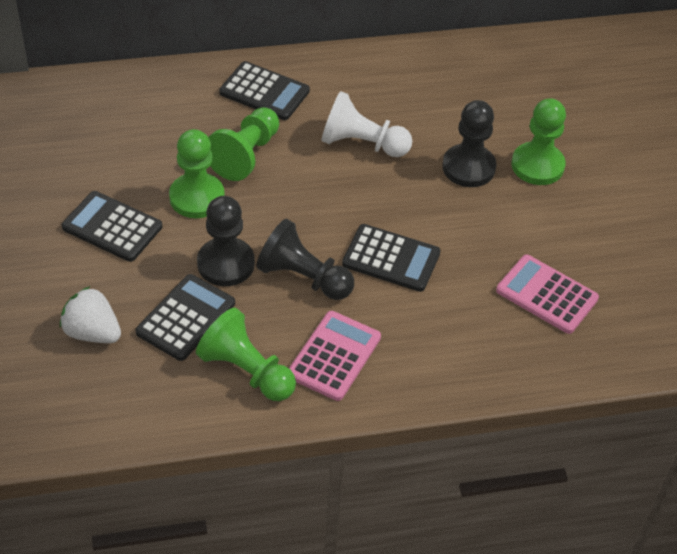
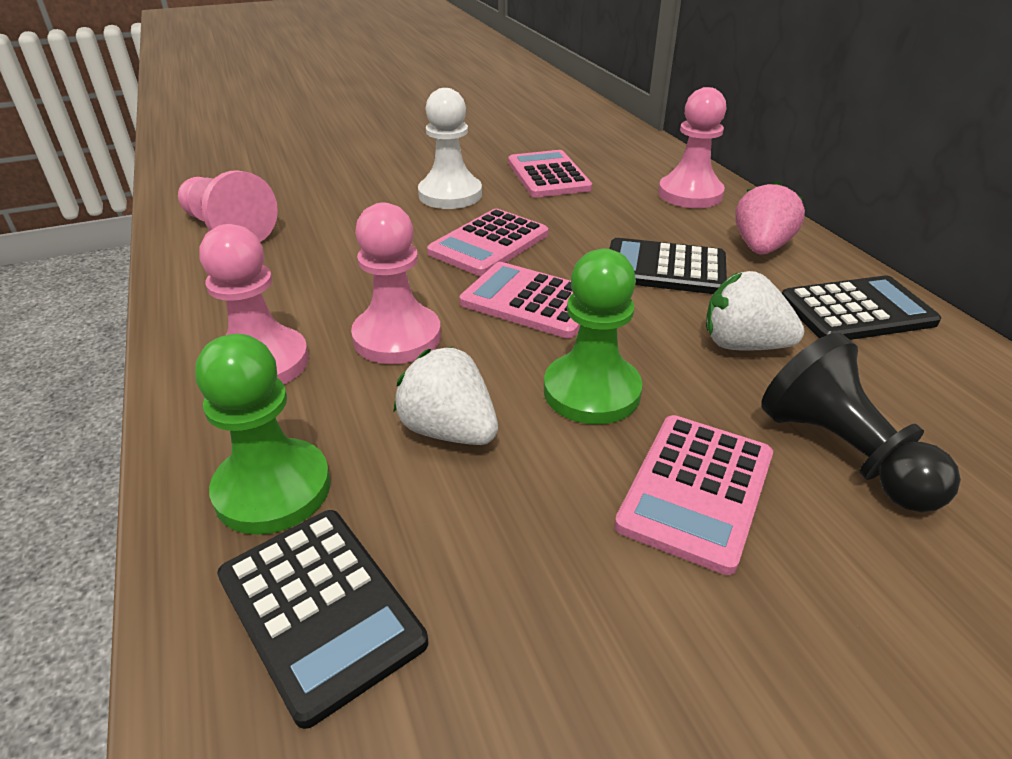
black calculator: [62,191,162,262] [135,274,235,361] [219,61,310,120] [342,224,441,292] = 4 -> [217,510,428,729] [609,238,727,294] [782,275,941,340] = 3
black pawn: [197,196,255,286] [256,219,354,300] [442,100,497,187] = 3 -> [761,332,961,512] = 1
green pawn: [169,129,225,218] [196,308,296,401] [208,107,279,181] [511,98,566,185] = 4 -> [195,334,331,535] [544,249,643,424] = 2
pink calculator: [289,311,381,401] [496,255,599,334] = 2 -> [427,209,548,276] [459,262,580,338] [508,150,592,197] [614,415,773,575] = 4
pink pawn: none = 0 -> [178,170,278,242] [200,224,309,384] [351,203,441,364] [658,87,726,208] = 4
pink strawberry: none = 0 -> [735,181,805,255] = 1
white strawberry: [60,286,121,343] = 1 -> [393,346,498,445] [706,271,805,351] = 2

